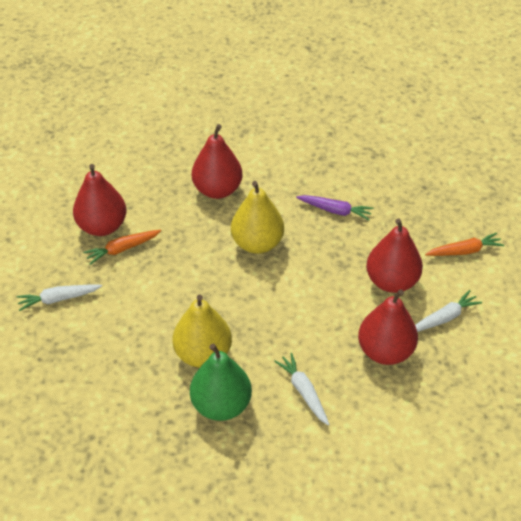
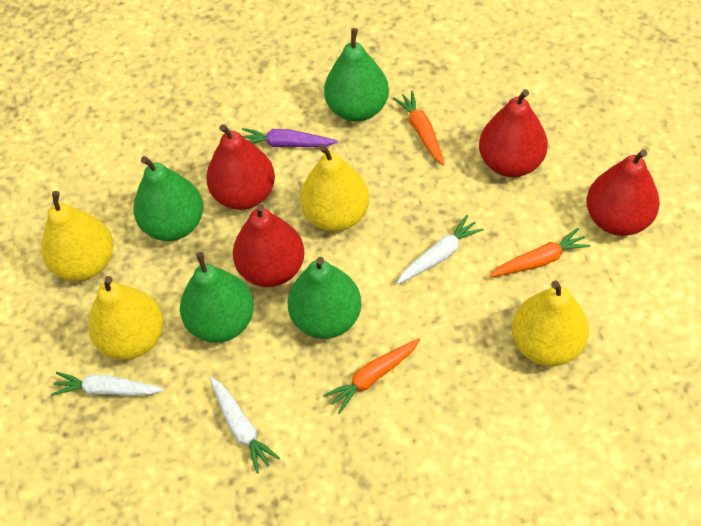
green pear: [190,344,252,421] = 1 -> [133,156,203,241] [180,252,254,343] [287,257,361,339] [324,28,389,121] = 4
orange carrot: [83,230,161,265] [425,233,504,256] = 2 -> [323,338,420,414] [393,91,445,166] [489,228,590,277] = 3
yellow pear: [173,295,232,368] [231,181,284,254] = 2 -> [41,191,113,281] [88,276,163,360] [300,144,369,232] [512,280,589,366] = 4

